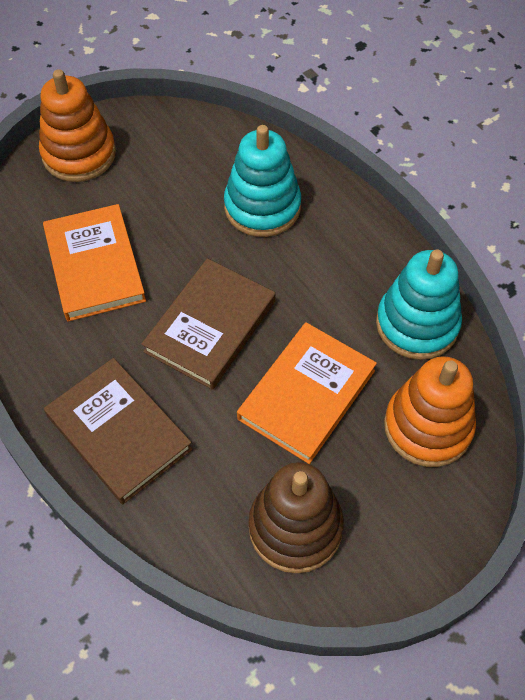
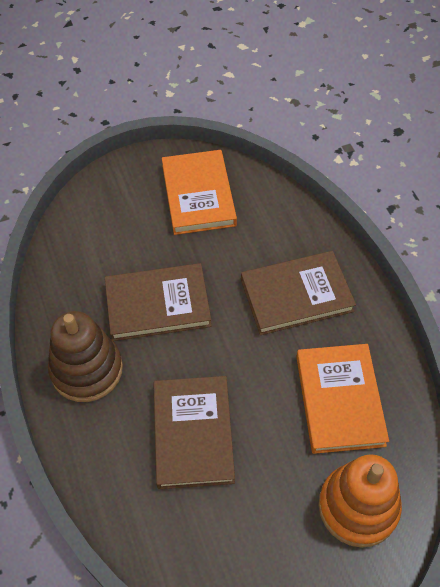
brown book: [44,358,193,504] [142,258,275,390] = 2 -> [105,263,212,341] [153,376,235,489] [241,251,356,335] = 3
orange stacking toy: [39,69,116,182] [384,356,476,467] = 2 -> [319,454,402,548] = 1
turquoise stacking toy: [224,125,301,237] [376,250,462,360] = 2 -> none = 0

